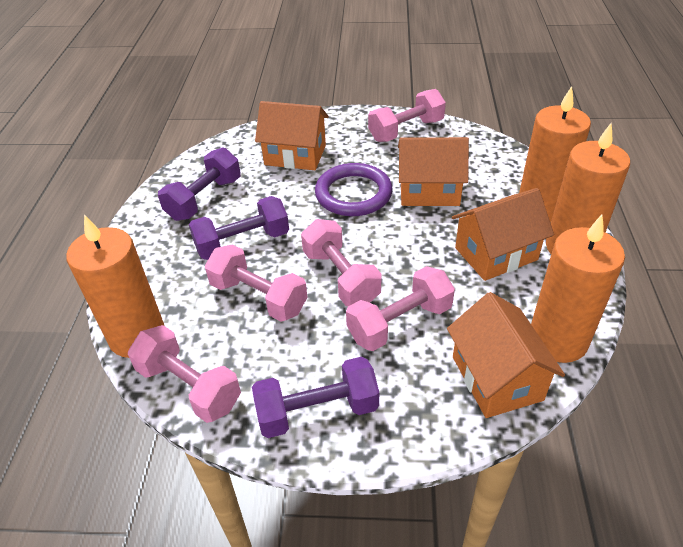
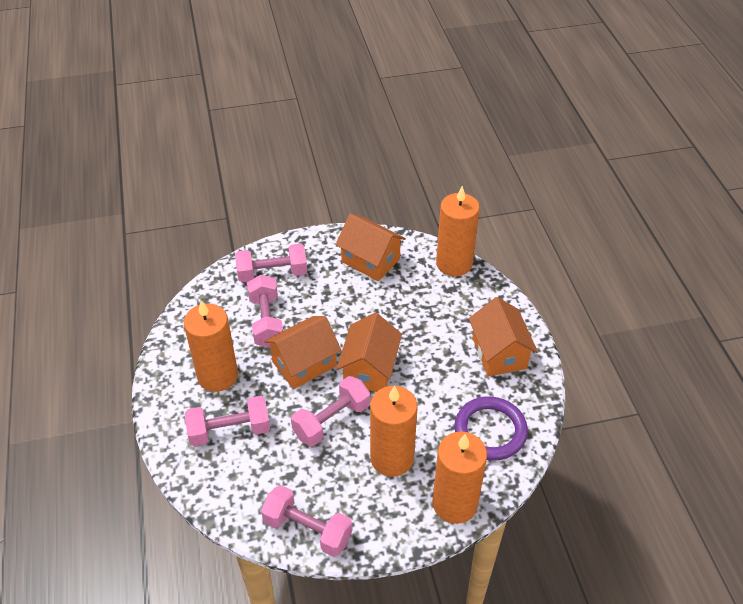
purple dumbbell: [158,148,241,221] [189,196,289,260] [252,357,379,438] = 3 -> none = 0

